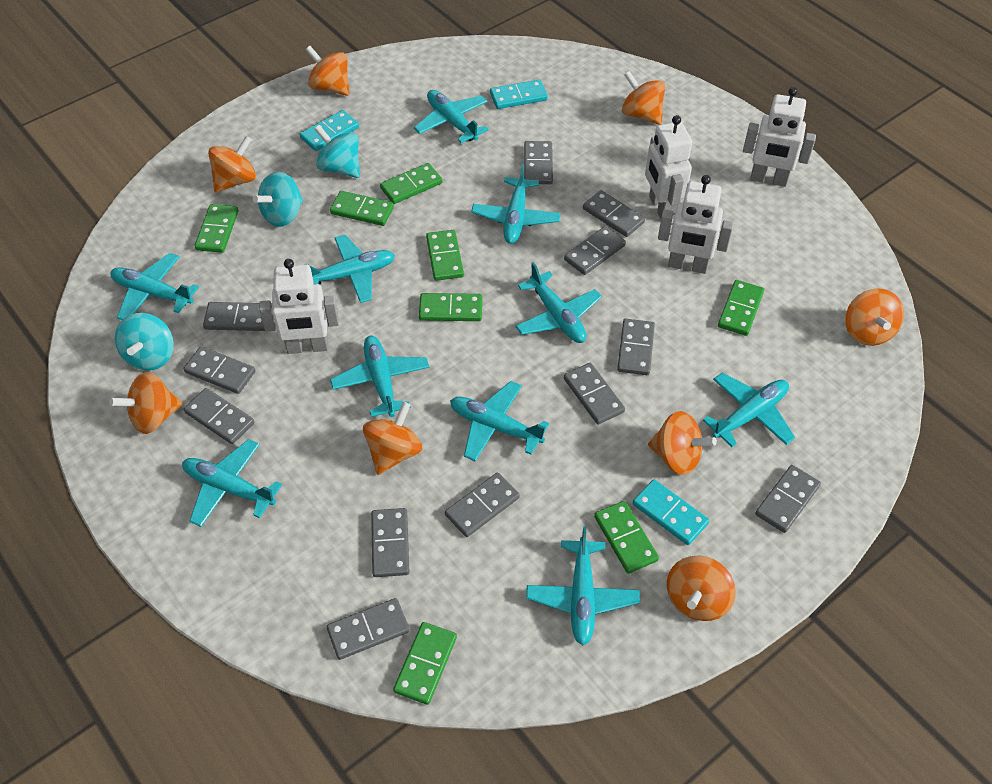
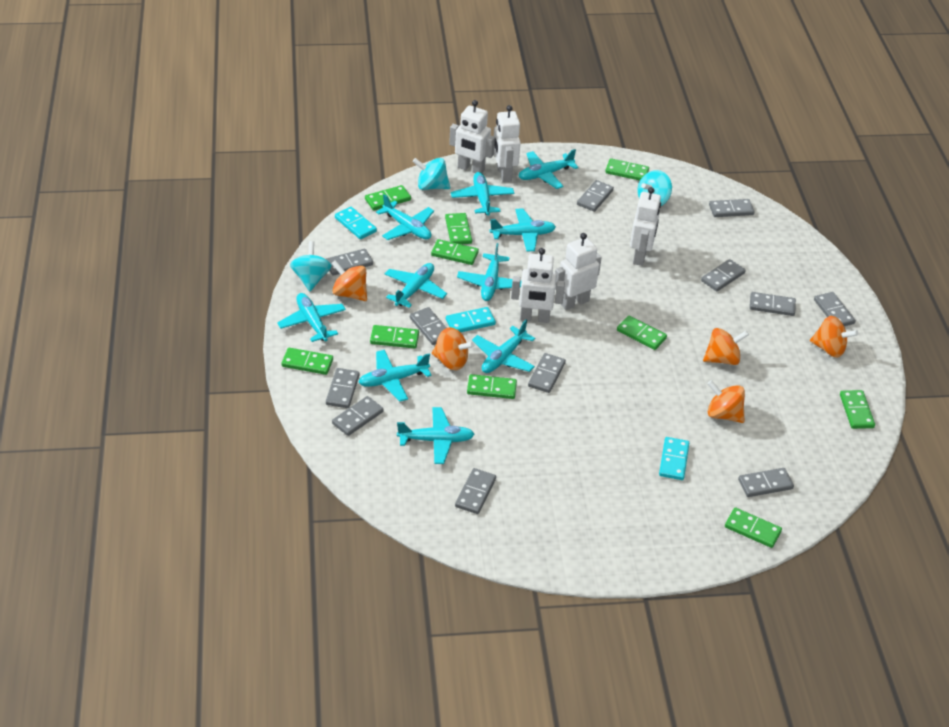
green domino: [195,204,238,253] [330,191,394,226] [380,163,442,204] [393,622,457,705] [419,293,482,321] [426,230,464,281] [594,501,659,574] [718,280,764,336] = 8 -> [281,348,333,375] [365,185,411,211] [370,325,419,348] [431,239,479,265] [445,213,472,244] [467,374,517,399] [605,158,649,181] [617,316,667,350] [725,507,782,548] [840,390,875,429] = 10
orange spinning top: [109,372,182,434] [208,136,256,192] [305,46,350,96] [363,401,422,475] [622,71,665,125] [648,411,717,475] [667,556,736,621] [845,288,904,346] = 8 -> [331,260,367,301] [432,327,474,370] [703,328,749,365] [707,380,745,423] [810,316,858,358] = 5
white robot: [259,259,339,354] [645,115,692,219] [658,175,734,274] [743,87,816,187] = 4 -> [449,100,495,173] [494,105,521,182] [511,248,565,323] [555,233,602,310] [630,187,661,266] = 5

